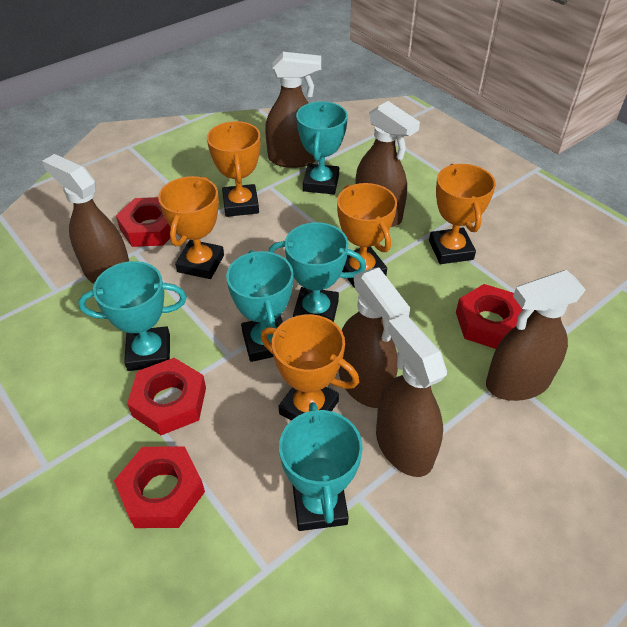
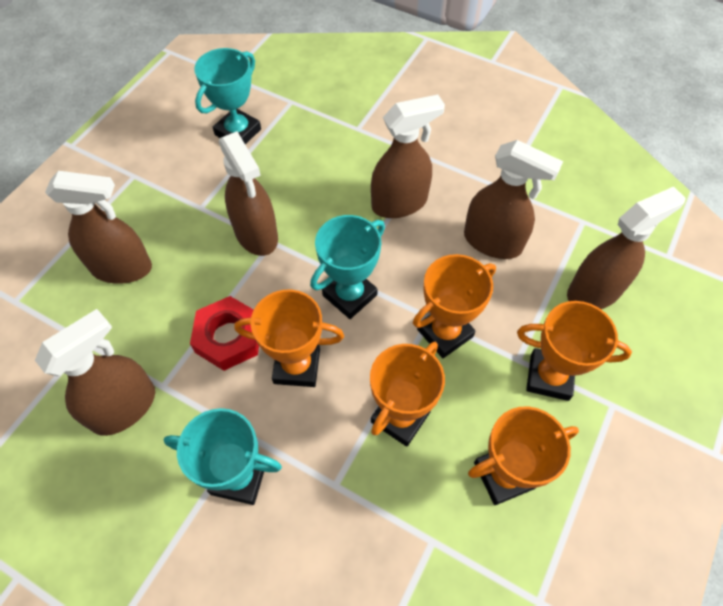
red nut: [114,446,205,528] [116,197,171,247] [127,358,206,435] [456,284,523,349] = 4 -> [190,296,259,371] = 1
turquoise trophy: [78,261,187,371] [226,250,293,362] [268,222,366,322] [279,402,363,531] [296,101,348,194] = 5 -> [164,408,282,505] [194,48,261,144] [310,215,385,319] = 3

